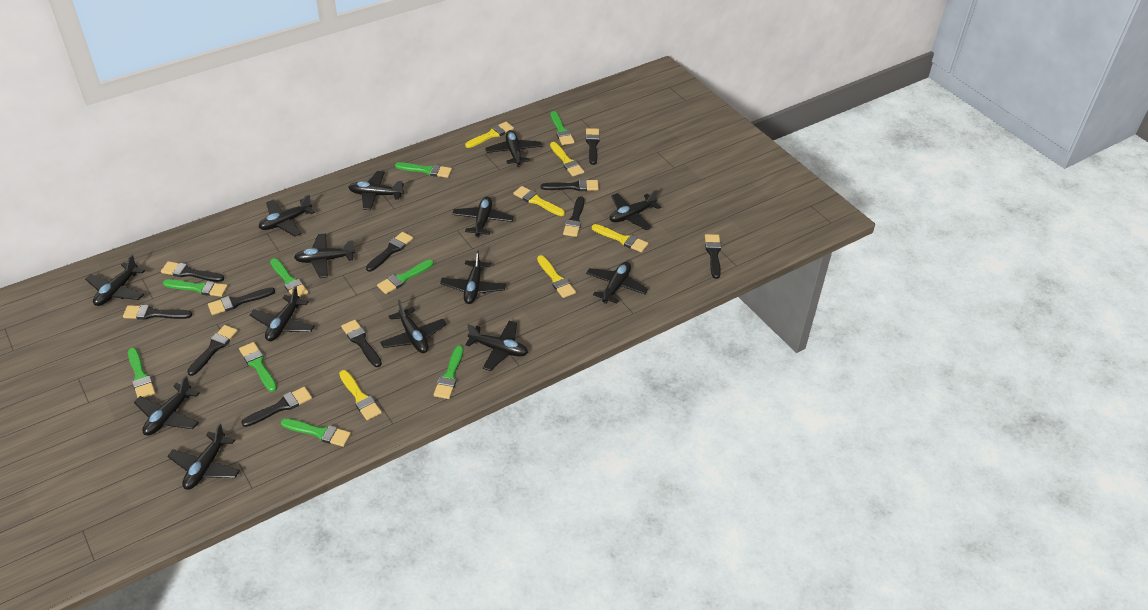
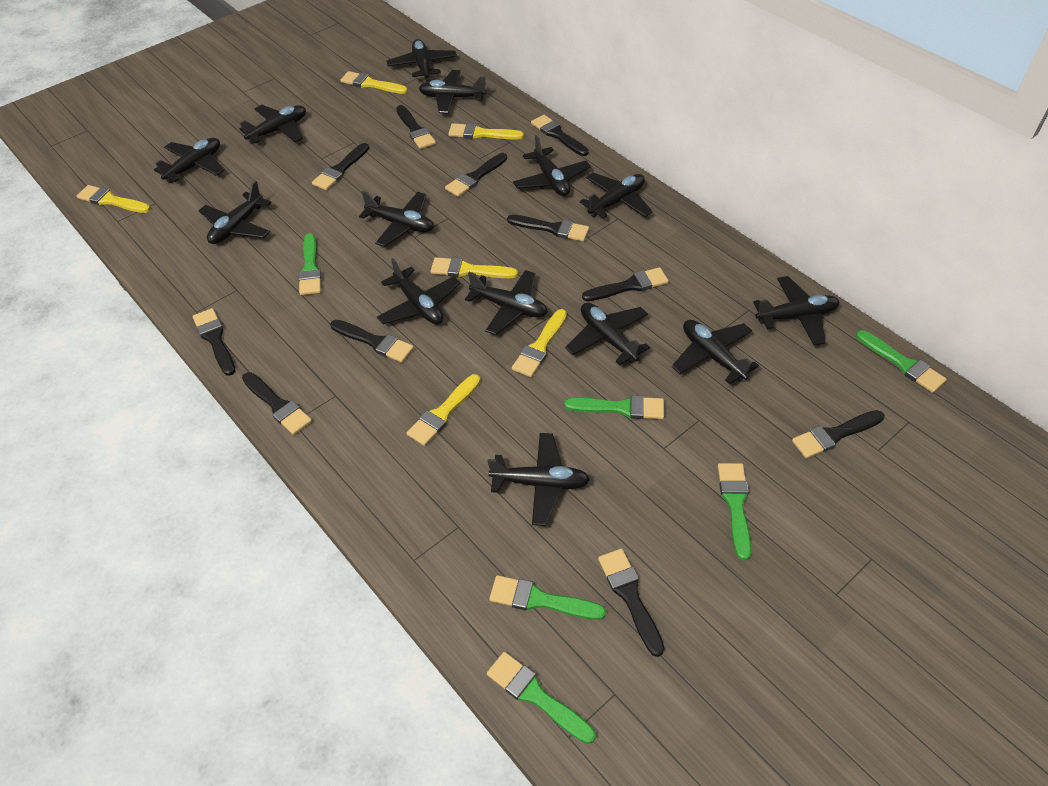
green brush: [128,348,155,398] [163,279,228,297] [239,342,277,392] [270,258,309,297] [281,418,351,447] [377,259,434,294] [395,162,452,178] [433,345,463,399] [550,111,575,145] = 9 -> [298,233,322,295] [487,652,596,744] [489,575,606,620] [565,395,664,419] [718,463,752,560] [856,330,947,393] = 6

